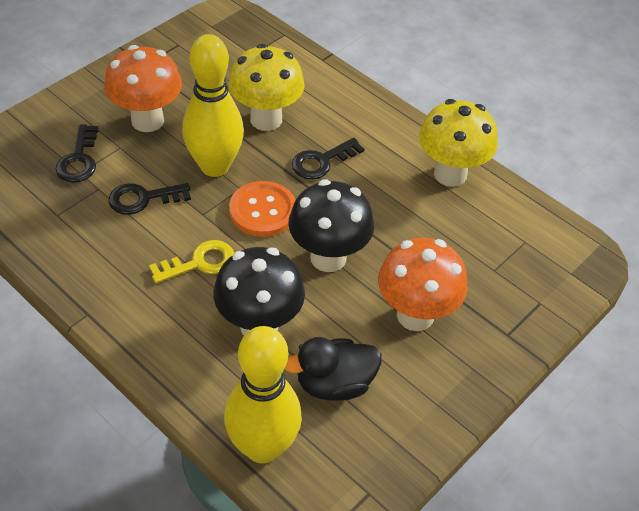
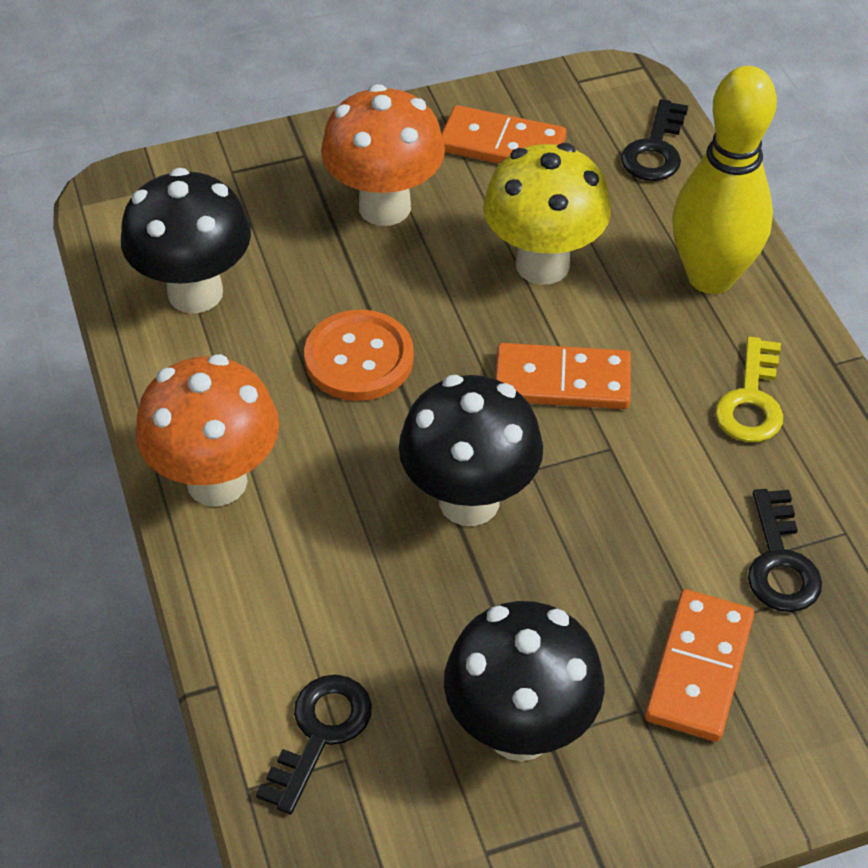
black duck: [285,337,382,401] = 1 -> none = 0
black mushroom: [213,247,305,336] [288,179,374,272] = 2 -> [121,168,251,313] [399,375,543,526] [444,601,605,761] = 3
orange domino: none = 0 -> [441,105,566,164] [495,343,631,409] [645,589,754,742] = 3
yellow bowling pin: [182,34,244,177] [224,326,302,463] = 2 -> [672,66,777,294] = 1
yellow mushroom: [228,44,305,131] [419,99,498,187] = 2 -> [483,143,611,285] = 1

